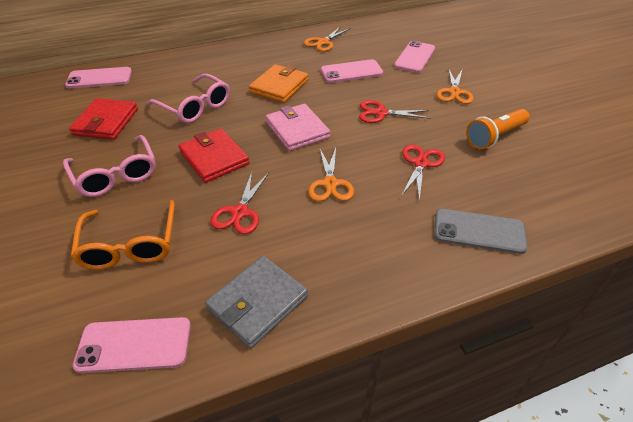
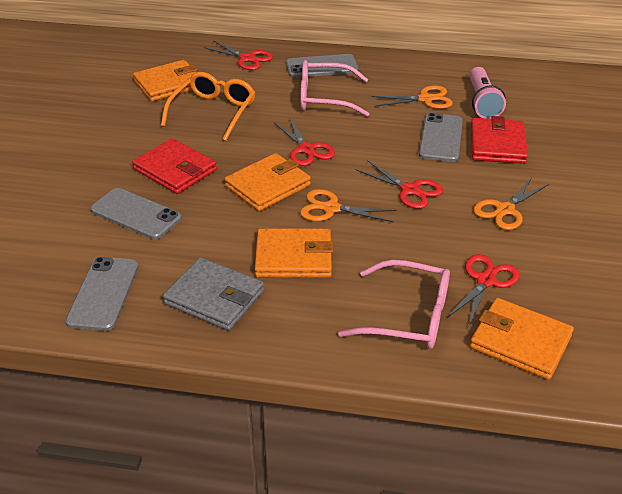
grey phone: [434,209,528,254] = 1 -> [65,257,139,331] [91,188,182,239] [286,54,358,78] [419,113,463,162] = 4
orange flashlight: [466,109,530,149] = 1 -> none = 0
orange wallet: [249,64,308,103] = 1 -> [133,60,198,101] [224,153,311,211] [255,228,334,278] [470,298,574,380] = 4
pink flashlight: none = 0 -> [469,67,506,119] = 1
pink phone: [65,67,132,88] [73,317,191,373] [321,59,383,83] [394,41,435,73] = 4 -> none = 0
pink wallet: [265,104,330,151] = 1 -> none = 0
red scissors: [210,172,269,234] [359,100,431,123] [401,145,445,201] = 3 -> [204,40,273,70] [274,118,335,166] [356,160,443,209] [447,254,520,328] = 4

